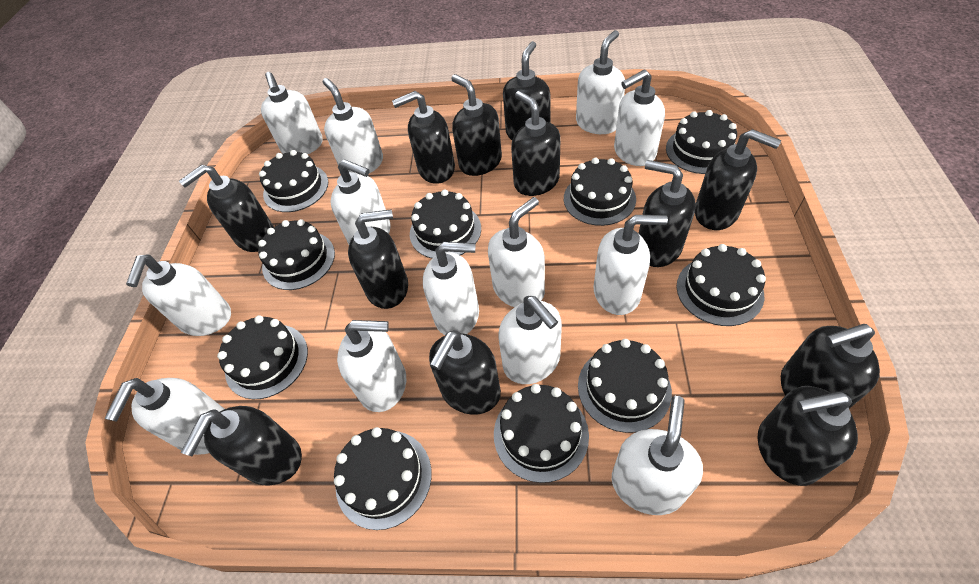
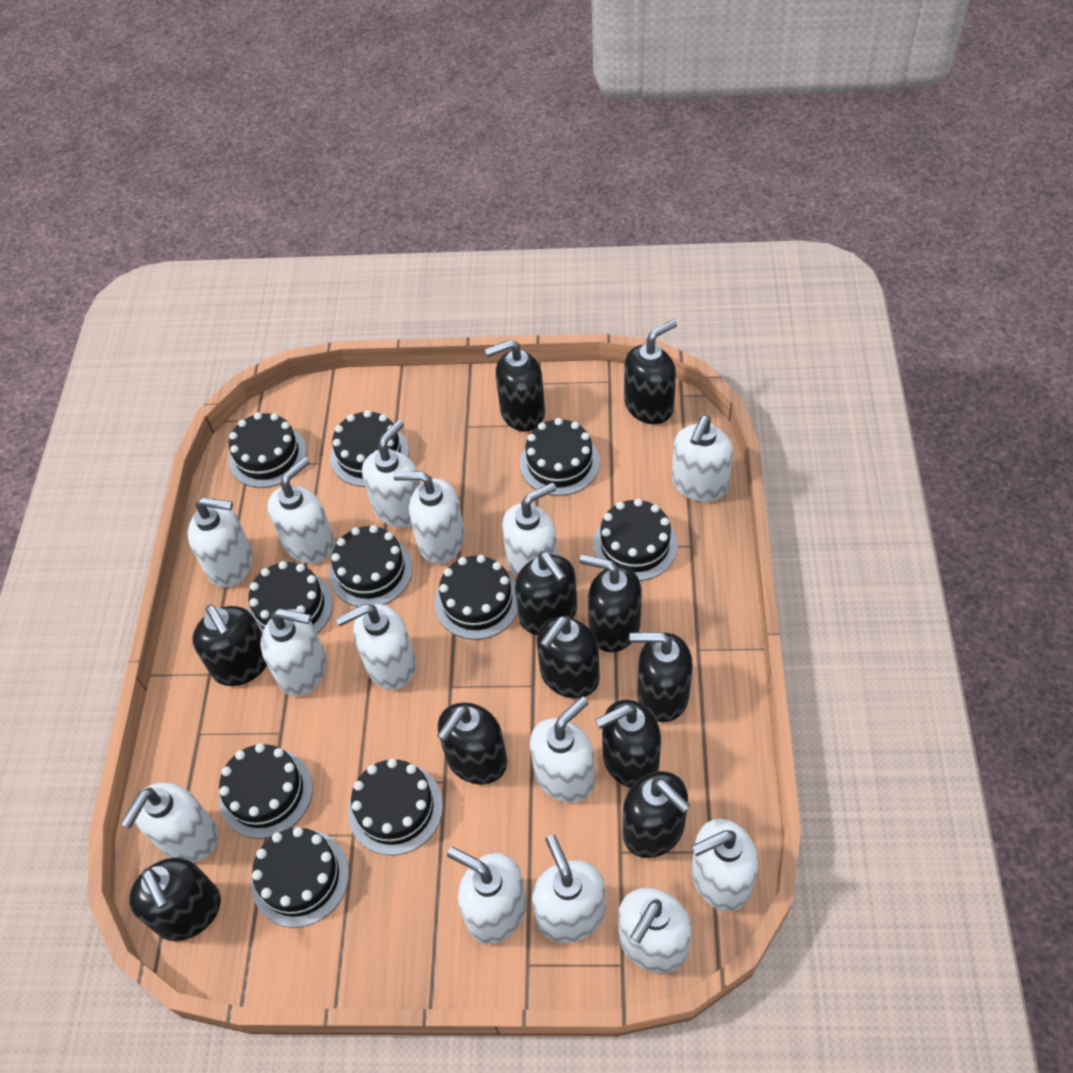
black soap dispenser: [179,165,274,252] [181,406,302,485] [348,209,408,309] [392,91,455,184] [429,330,501,415] [451,74,502,176] [503,41,551,140] [511,91,561,196] [638,160,696,267] [695,129,781,230] [758,386,858,486] [781,324,880,409] = 12 -> [129,858,221,941] [192,605,267,686] [437,702,507,785] [485,339,545,432] [515,551,577,635] [536,616,600,699] [580,555,642,652] [595,700,661,788] [623,771,690,858] [624,320,677,424] [629,632,693,722] = 11
white soap dispenser: [104,378,224,455] [126,254,231,336] [261,72,323,154] [323,78,383,174] [330,159,391,245] [337,320,406,412] [423,242,479,335] [488,197,545,307] [498,296,562,384] [576,30,625,134] [593,215,668,315] [612,396,703,515] [614,70,665,166] = 13 -> [121,782,218,862] [188,497,253,587] [261,609,327,696] [267,457,335,564] [336,604,416,690] [362,420,421,527] [393,472,465,564] [447,847,527,944] [502,482,558,578] [530,696,595,803] [532,834,606,943] [618,888,692,973] [672,416,733,502] [691,819,758,911] = 14

